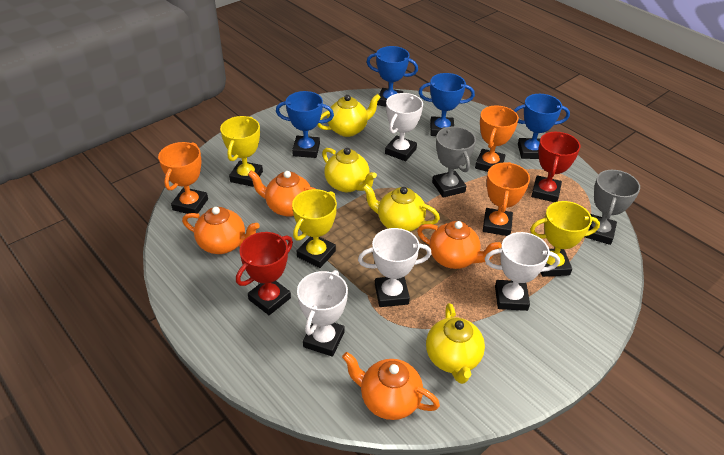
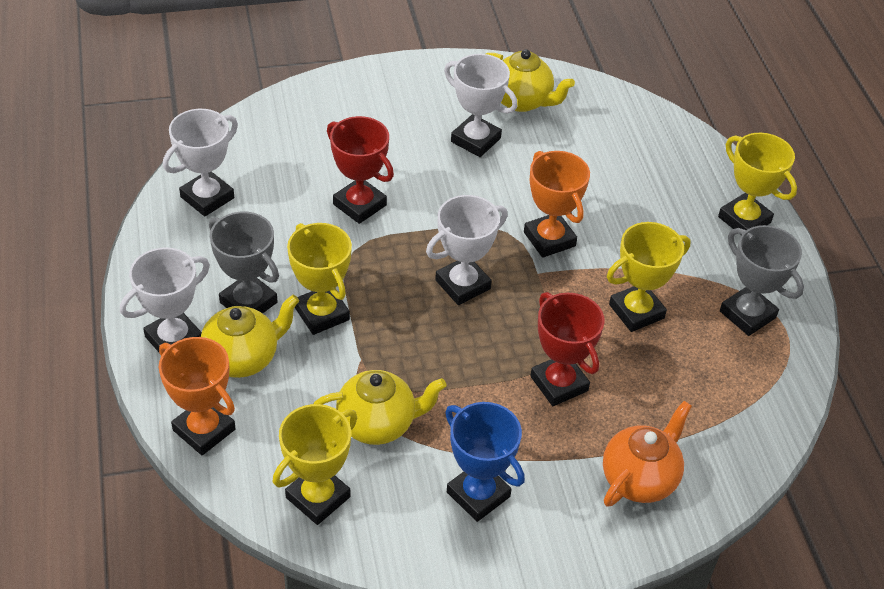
blue trophy: [276,91,334,158] [367,46,418,107] [419,73,475,136] [513,94,570,159] = 4 -> [445,402,525,522] = 1
orange teapot: [182,207,260,254] [248,170,315,217] [342,352,440,420] [417,221,501,269] = 4 -> [603,401,692,506] = 1
orange trophy: [158,142,208,214] [475,105,519,172] [483,162,530,236] = 3 -> [159,337,236,455] [524,151,590,258] = 2
yellow teapot: [318,94,381,137] [322,148,377,192] [362,184,440,232] [426,303,485,384] = 4 -> [201,295,299,378] [314,370,447,445] [486,49,575,112] = 3
yellow trophy: [220,116,263,187] [292,189,337,268] [530,201,600,277] = 3 -> [273,404,357,525] [287,223,352,335] [607,222,691,332] [718,133,797,235] = 4

